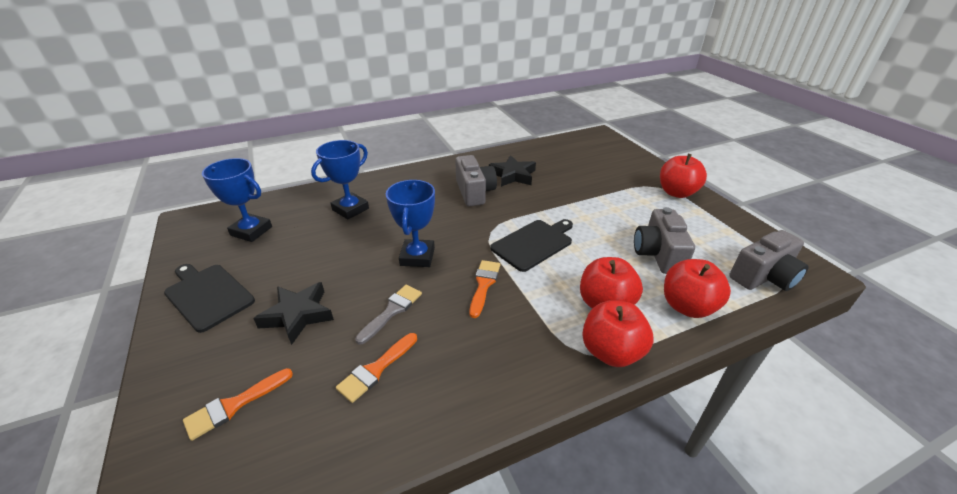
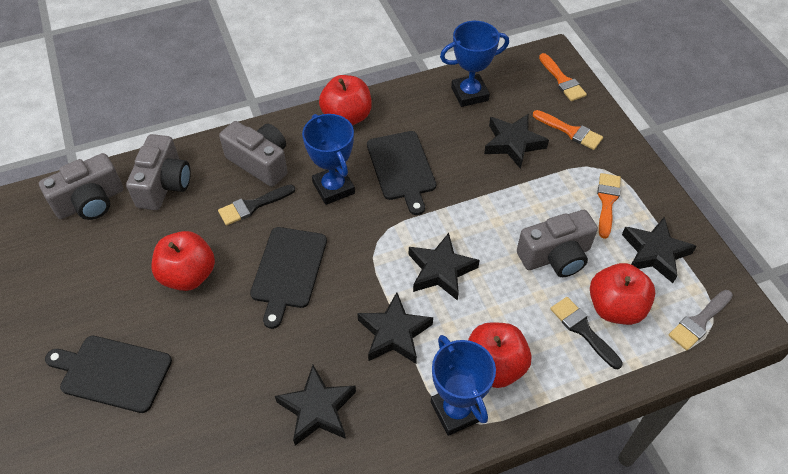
black brush: none = 0 -> [218,184,295,226] [550,297,623,369] = 2
black cutting board: [164,264,255,333] [490,219,573,272] = 2 -> [45,336,172,413] [250,227,327,329] [367,131,436,215] = 3
black star: [253,282,334,345] [489,155,536,187] = 2 -> [275,365,356,446] [357,292,433,364] [409,233,480,301] [484,114,549,169] [622,217,697,283] = 5
grey camera: [455,155,497,206] [634,207,695,274] [729,230,809,291] = 3 -> [39,153,123,220] [126,134,191,210] [219,121,288,187] [517,210,598,277] = 4

